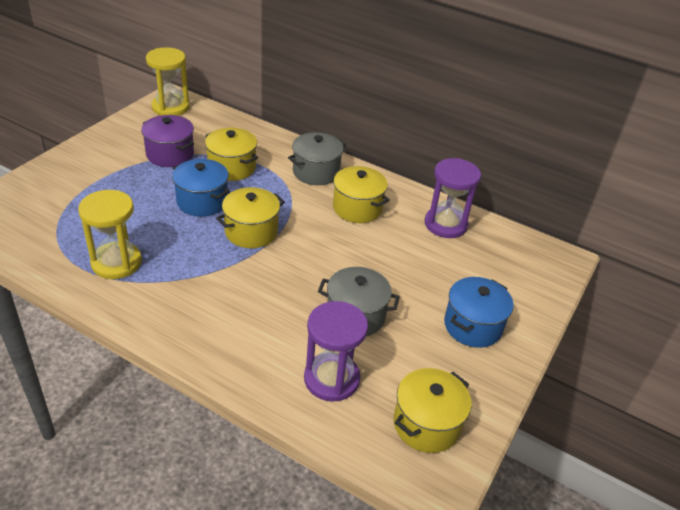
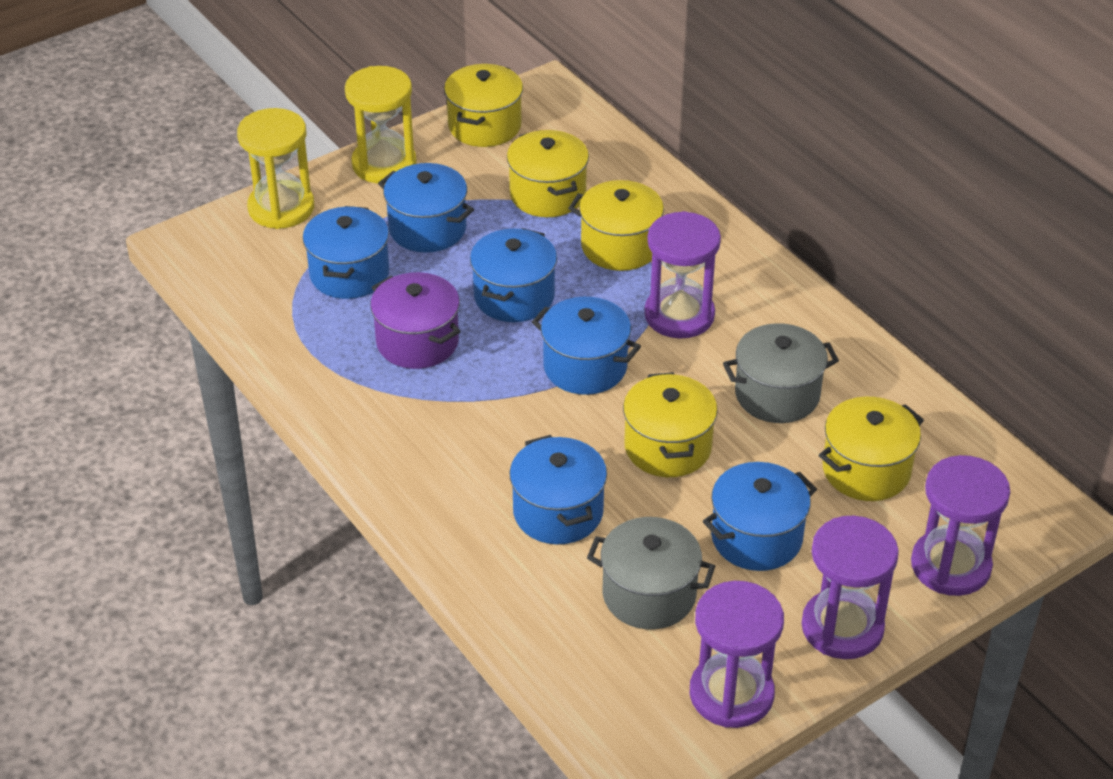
blue pot: [172,159,230,217] [444,277,513,348] = 2 -> [303,206,389,299] [378,163,474,252] [470,228,557,322] [510,435,607,545] [532,297,641,395] [703,462,817,571] = 6
purple hourglass: [304,301,368,402] [425,158,481,238] = 2 -> [644,211,721,339] [690,581,784,728] [801,516,899,659] [911,455,1010,596] = 4
yellow pot: [205,128,258,181] [216,187,285,248] [332,166,390,223] [394,368,472,453] = 4 -> [444,64,523,147] [507,130,589,217] [568,180,664,271] [623,372,718,477] [819,397,924,501] = 5

